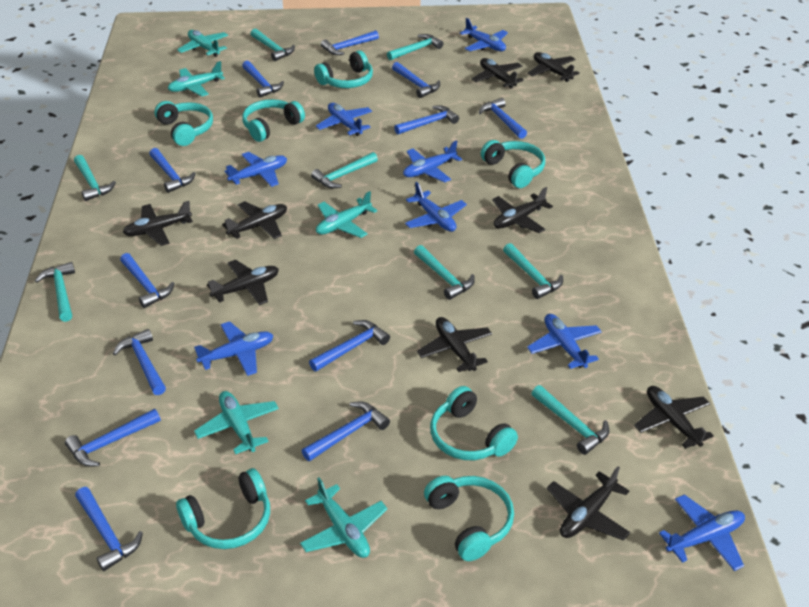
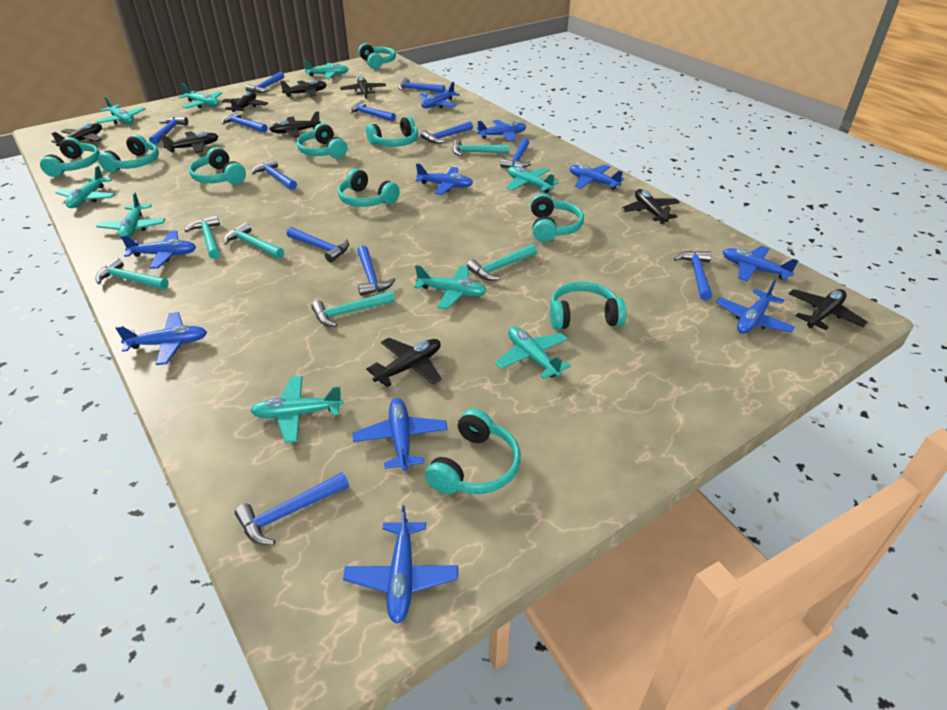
blue plane: [194,321,274,376] [225,152,287,187] [316,103,372,136] [403,140,462,183] [405,182,467,232] [460,18,508,51] [527,314,602,369] [659,494,745,571] = 8 -> [115,312,207,365] [120,231,196,269] [343,505,458,624] [353,398,448,471] [415,163,473,195] [418,82,460,108] [477,120,526,141] [570,164,624,189] [716,280,795,334] [723,246,799,281] = 10
turquoise hammer: [35,262,75,322] [74,155,116,201] [251,29,295,61] [311,152,378,188] [387,34,443,60] [414,245,475,300] [503,243,563,299] [531,385,609,455] = 8 -> [96,258,169,290] [184,215,220,259] [224,222,284,259] [311,291,395,327] [452,139,509,156] [467,244,537,281] = 6
turquoise headphones: [154,101,213,146] [176,468,270,549] [242,99,305,142] [314,50,373,88] [424,476,514,561] [430,386,518,460] [481,140,545,188] = 7 -> [40,137,100,177] [98,134,159,173] [189,147,246,184] [296,123,347,159] [338,168,400,207] [358,43,396,69] [366,116,418,147] [425,409,521,494] [531,193,584,242] [550,282,626,329] = 10
turquoise plane: [168,61,225,96] [177,30,228,57] [194,391,279,454] [300,477,387,558] [316,191,377,238] = 5 -> [55,166,115,208] [95,97,146,124] [96,192,165,239] [179,84,222,109] [250,376,343,443] [304,60,349,79] [414,265,487,309] [495,327,571,379] [507,166,559,193] = 9

